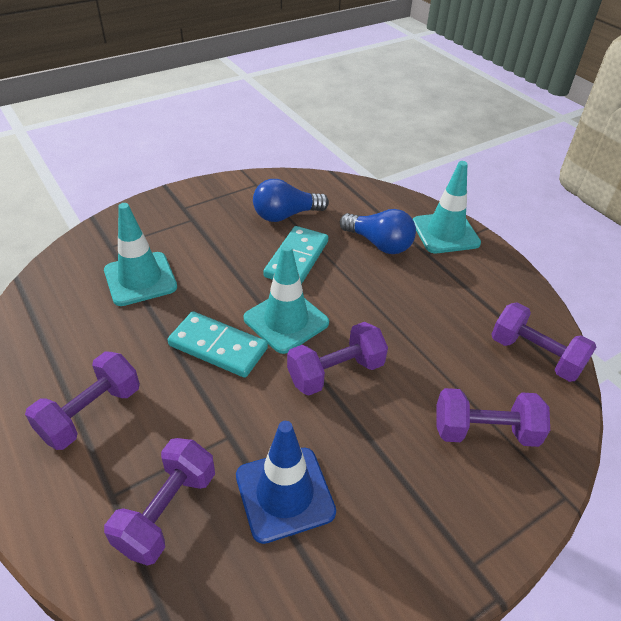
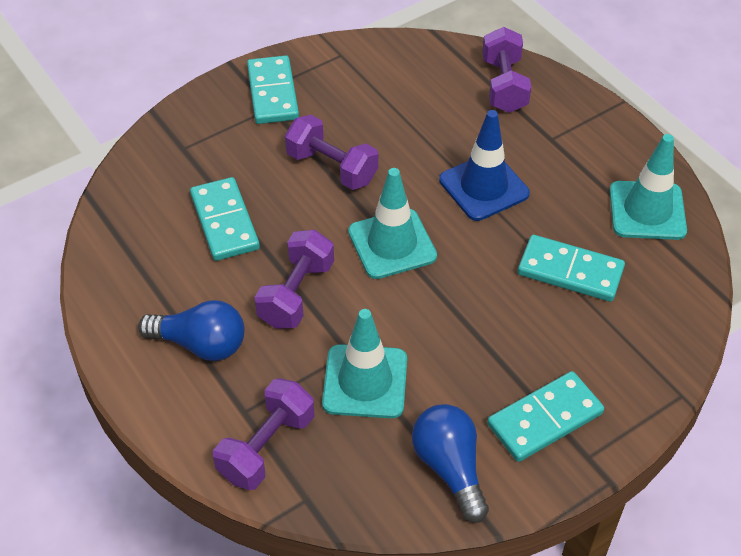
purple dumbbell: [25,351,140,450] [104,438,215,566] [287,322,388,396] [436,388,550,447] [491,302,596,382] = 5 -> [213,378,315,490] [254,230,334,329] [285,115,378,190] [482,27,531,113] = 4
turquoise domino: [168,311,268,378] [263,226,328,285] = 2 -> [190,177,260,261] [247,55,299,124] [487,371,604,462] [518,235,625,302] = 4

